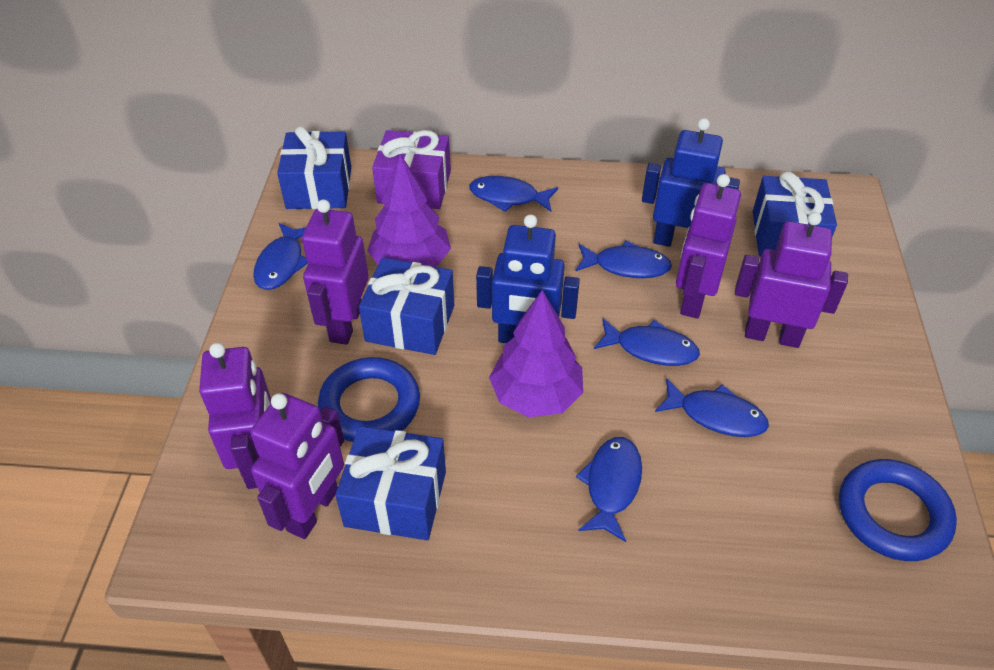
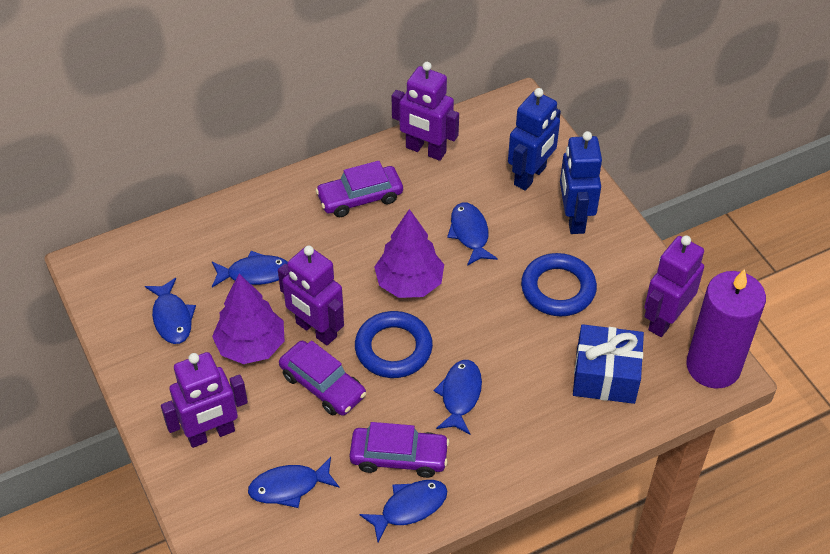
blue gift: [277,126,351,209] [335,426,446,540] [359,258,454,355] [753,172,837,257] = 4 -> [573,324,644,404] = 1
purple candle: none = 0 -> [686,269,766,389] = 1
purple car: none = 0 -> [279,340,366,416] [315,161,403,217] [350,422,450,478] = 3
purple gift: [372,130,451,209] = 1 -> none = 0
purple robot: [199,343,271,489] [250,393,344,539] [302,199,369,345] [676,174,741,319] [735,212,848,348] = 5 -> [161,352,248,448] [278,246,344,345] [392,62,459,161] [644,236,704,337] = 4

